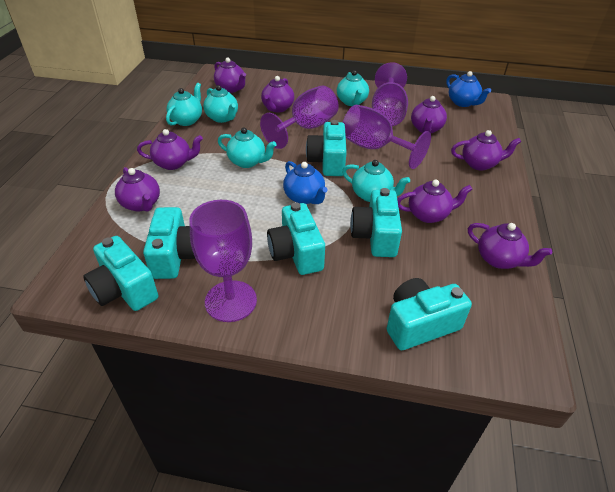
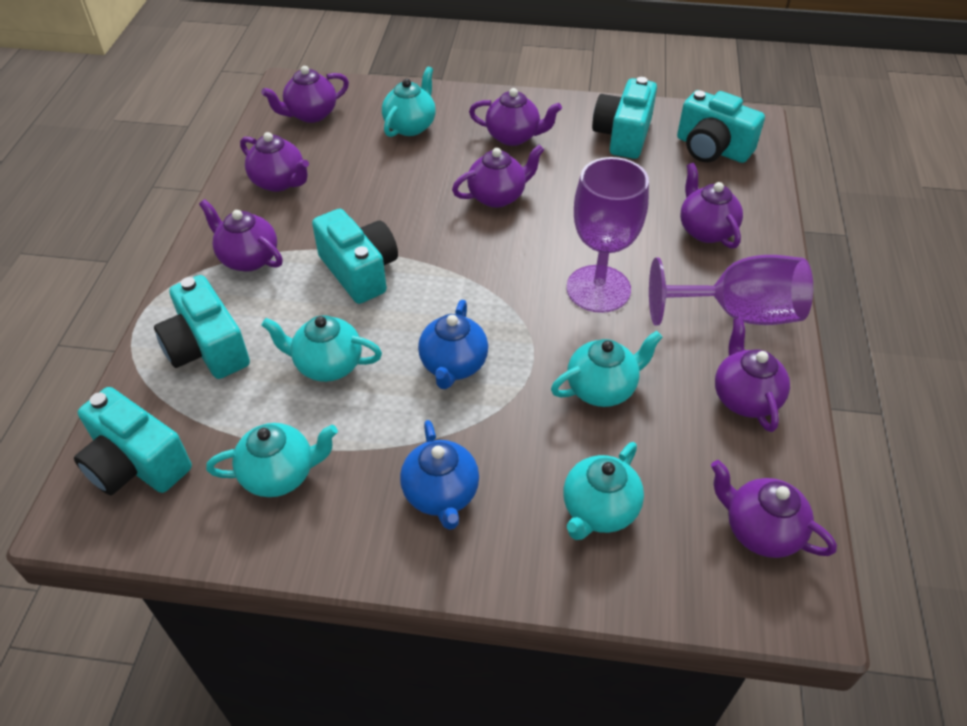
purple goblet: [189,200,257,322] [260,85,339,149] [342,105,431,169] [372,62,408,126] = 4 -> [567,157,649,313] [649,255,813,326] = 2
turquoise camera: [83,236,158,311] [143,207,195,279] [267,202,325,275] [306,120,347,176] [350,188,402,257] [387,278,472,350] = 6 -> [74,387,192,495] [154,275,250,379] [312,209,398,304] [592,77,657,159] [677,90,765,163] = 5

